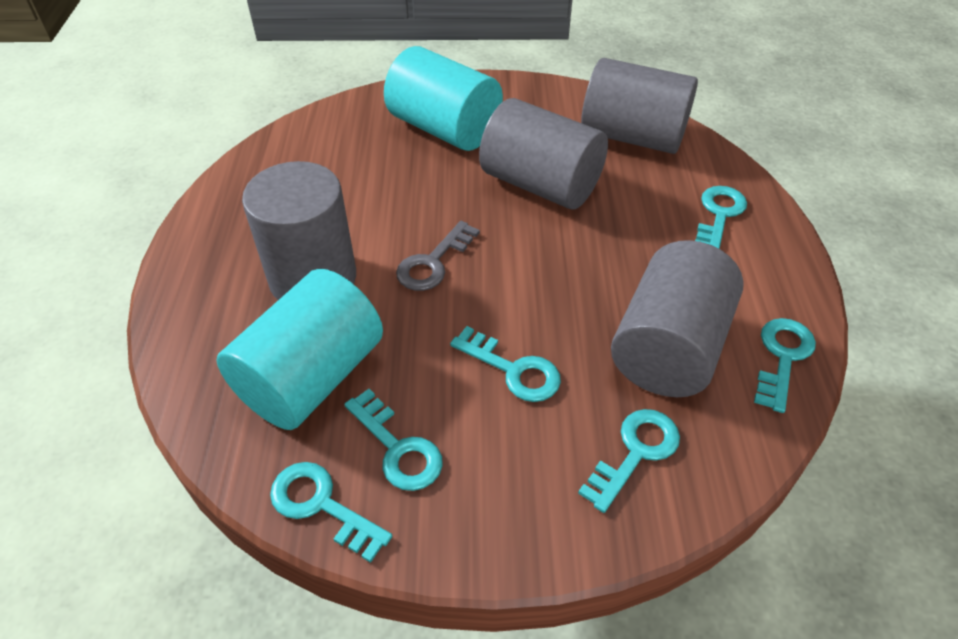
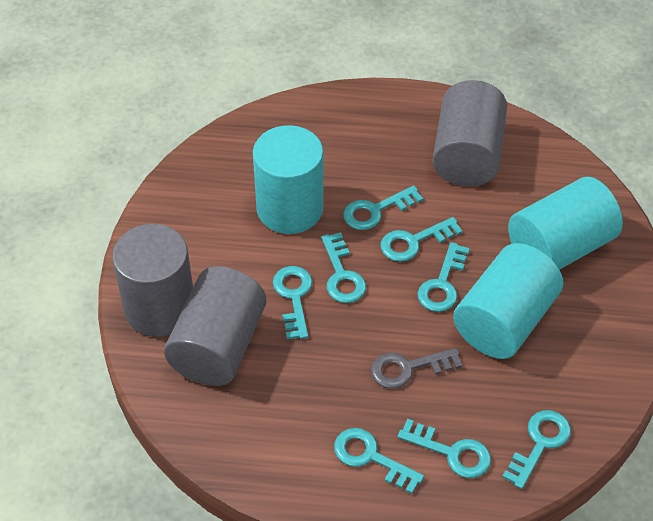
grey cylinder: [242,161,356,300] [479,98,608,209] [581,58,698,154] [611,240,744,397] = 4 -> [112,224,193,337] [164,266,266,386] [433,80,507,186] = 3
turquoise cylinder: [216,269,383,430] [384,46,503,151] = 2 -> [253,125,324,234] [453,243,563,359] [508,177,623,270] = 3
turquoise key: [270,462,392,563] [344,389,443,491] [450,326,561,402] [578,409,680,513] [695,186,747,249] [754,318,816,413] = 6 -> [273,266,312,339] [321,232,366,303] [334,428,424,494] [343,186,423,230] [381,217,462,262] [397,419,491,478] [417,242,470,312] [502,410,571,489] = 8

